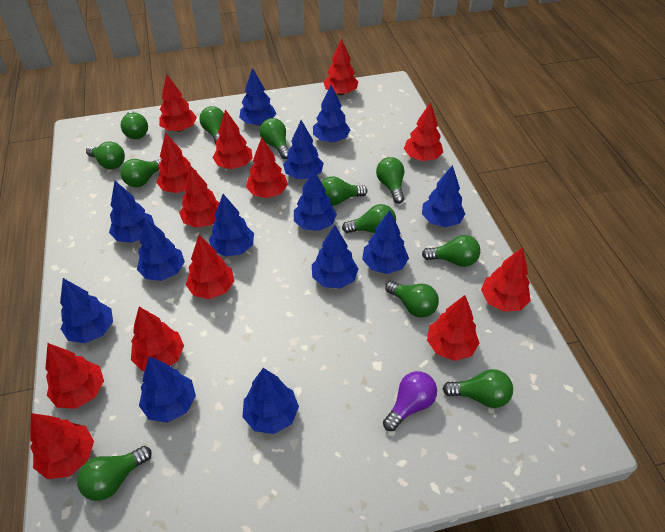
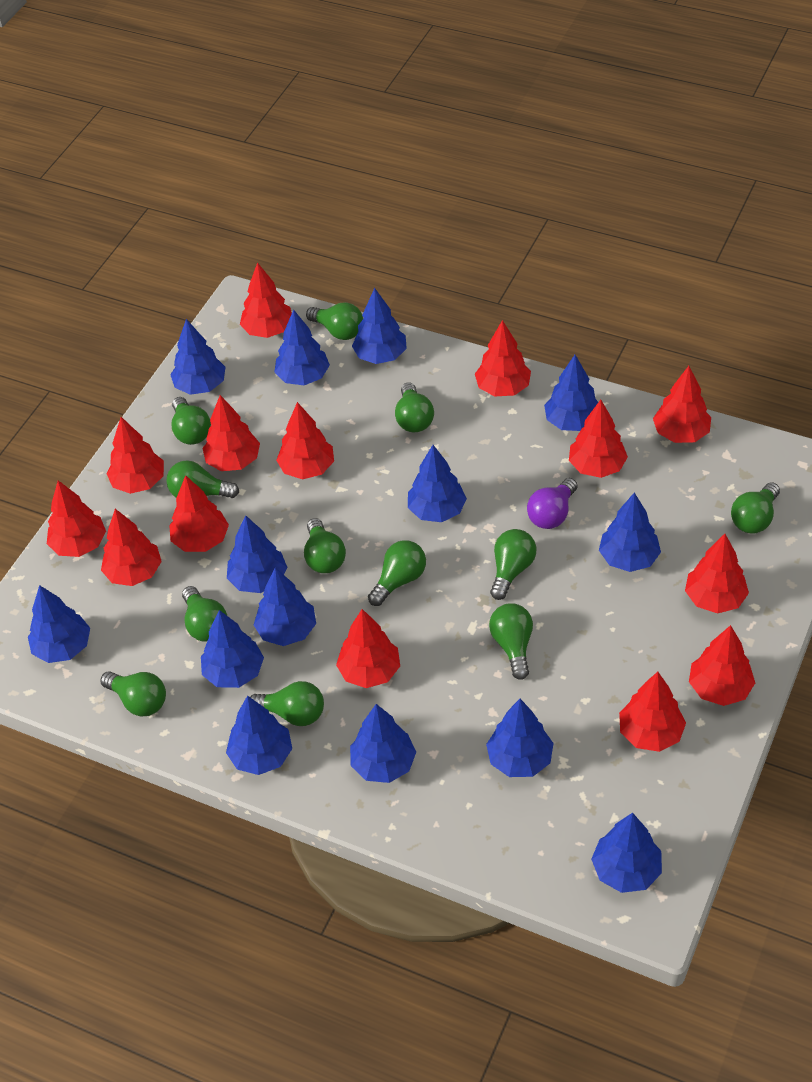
blue tree: [60,278,113,343] [109,181,154,243] [137,217,185,281] [139,356,196,423] [209,194,254,257] [239,68,276,126] [242,368,299,434] [283,120,324,179] [294,169,337,231] [312,225,358,289] [313,85,350,142] [362,211,409,274] [422,165,465,227] = 13 -> [28,585,90,663] [170,319,226,395] [201,610,264,688] [226,695,292,775] [227,515,288,593] [254,567,316,646] [275,309,330,385] [350,704,416,783] [352,288,407,364] [408,445,467,522] [486,699,554,777] [544,355,598,431] [591,813,662,893] [599,492,661,572] = 14
red tree: [30,413,94,479] [45,343,104,409] [131,307,184,371] [156,132,197,193] [159,74,197,132] [179,165,219,228] [186,235,234,299] [213,109,253,169] [246,137,288,198] [324,38,358,95] [404,102,443,161] [427,295,479,361] [481,247,531,312] = 13 -> [47,480,106,557] [101,509,162,586] [107,417,164,494] [169,475,229,552] [202,395,260,471] [240,262,292,338] [276,402,334,479] [336,609,400,688] [475,320,531,396] [569,400,628,478] [619,672,686,752] [653,366,711,443] [685,534,749,613] [689,625,755,706] = 14

